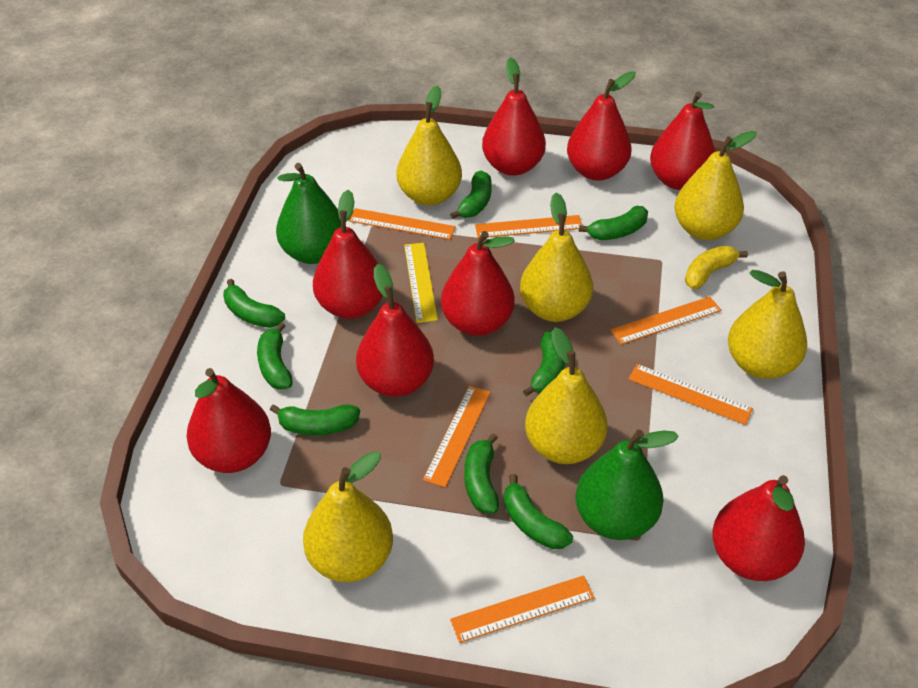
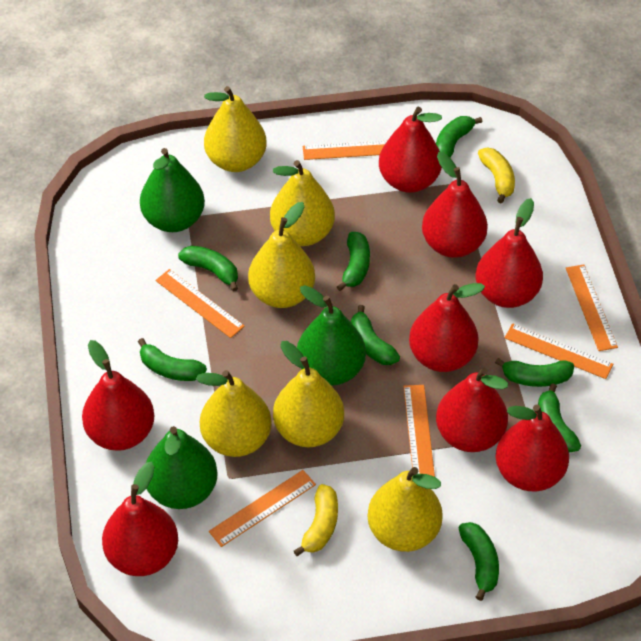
green pear: [276,163,341,264] [575,430,679,540] = 2 -> [140,148,205,232] [146,426,218,509] [297,285,366,386] = 3
yellow banana: [685,245,748,289] = 1 -> [294,484,338,556] [478,148,515,204] = 2
yellow ruler: [404,243,438,323] = 1 -> none = 0

